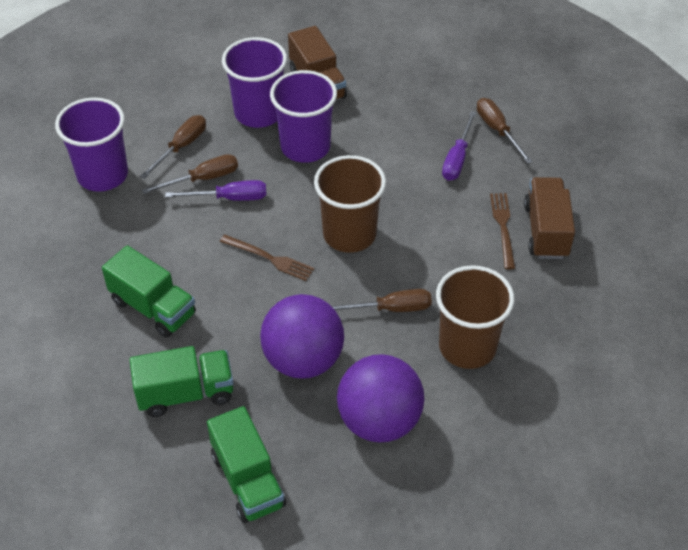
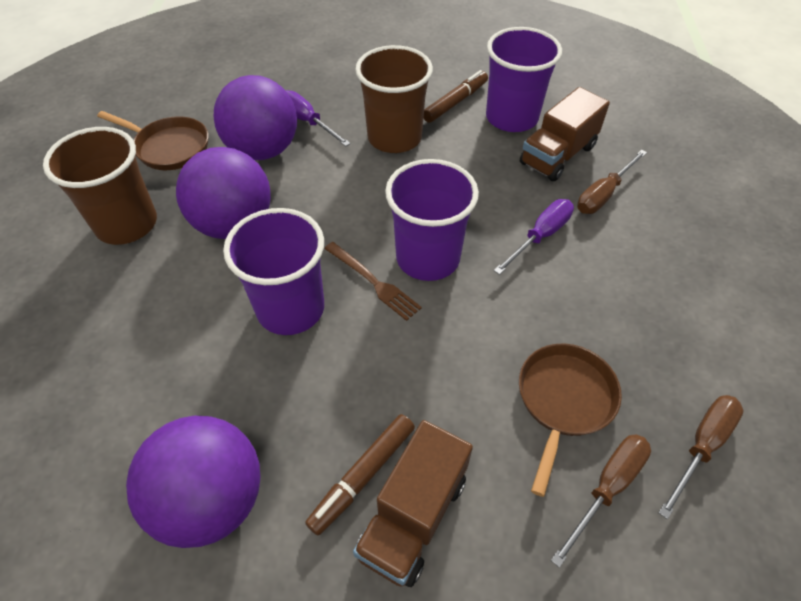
brown fork: [220,234,314,281] [490,193,515,269] = 2 -> [325,242,422,321] = 1
brown marker: none = 0 -> [305,414,415,536] [424,70,488,123] = 2
brown pan: none = 0 -> [97,111,208,170] [519,344,622,497] = 2
brown screwdriver: [140,115,206,179] [142,154,238,194] [332,289,432,312] [477,98,533,164] = 4 -> [551,434,651,568] [577,150,647,214] [659,395,743,519] = 3
green truck: [102,245,196,338] [130,346,233,417] [207,406,286,523] = 3 -> none = 0
purple ball: [260,294,344,379] [337,354,425,443] = 2 -> [126,416,260,548] [176,147,271,239] [214,75,297,160] = 3

